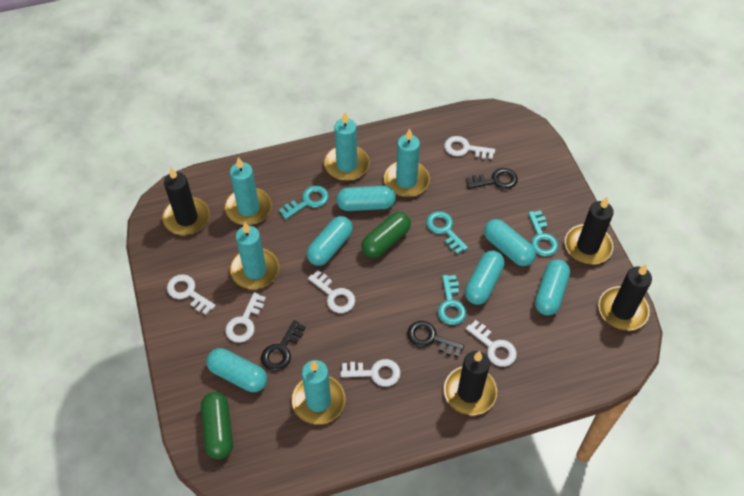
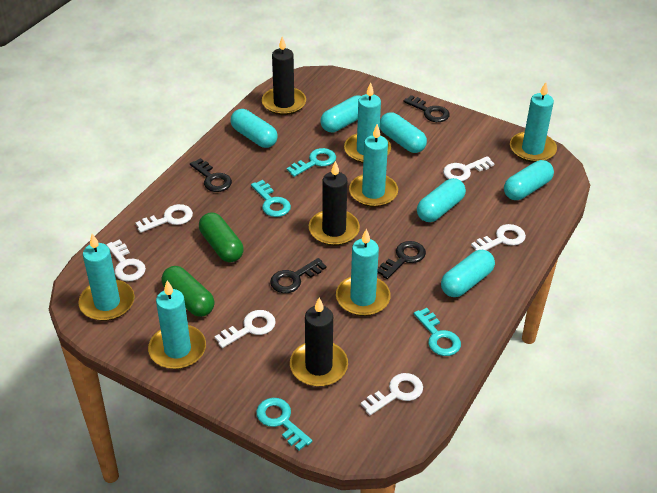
black candle: [162,167,210,235] [444,351,497,415] [565,197,614,264] [598,264,652,330] = 4 -> [262,36,306,115] [290,298,348,387] [309,161,360,246] = 3
black key: [261,320,306,371] [407,321,464,357] [466,168,518,189] = 3 -> [190,158,232,192] [270,258,327,293] [377,241,426,279] [403,95,450,122] = 4
turquoise candle: [225,157,272,225] [230,222,279,289] [292,360,345,425] [324,112,369,181] [384,128,430,197] = 5 -> [78,234,134,321] [148,280,206,369] [336,229,391,316] [344,82,391,163] [349,124,398,207] [510,82,557,163] = 6

